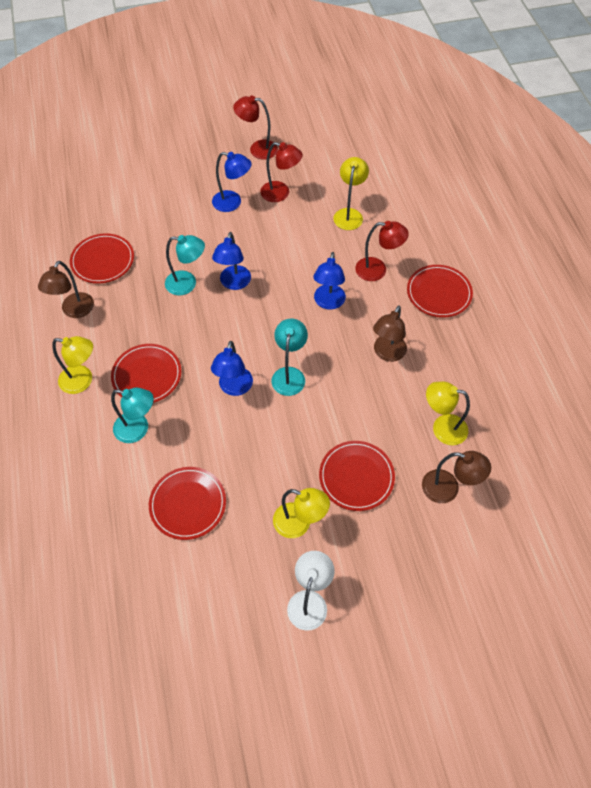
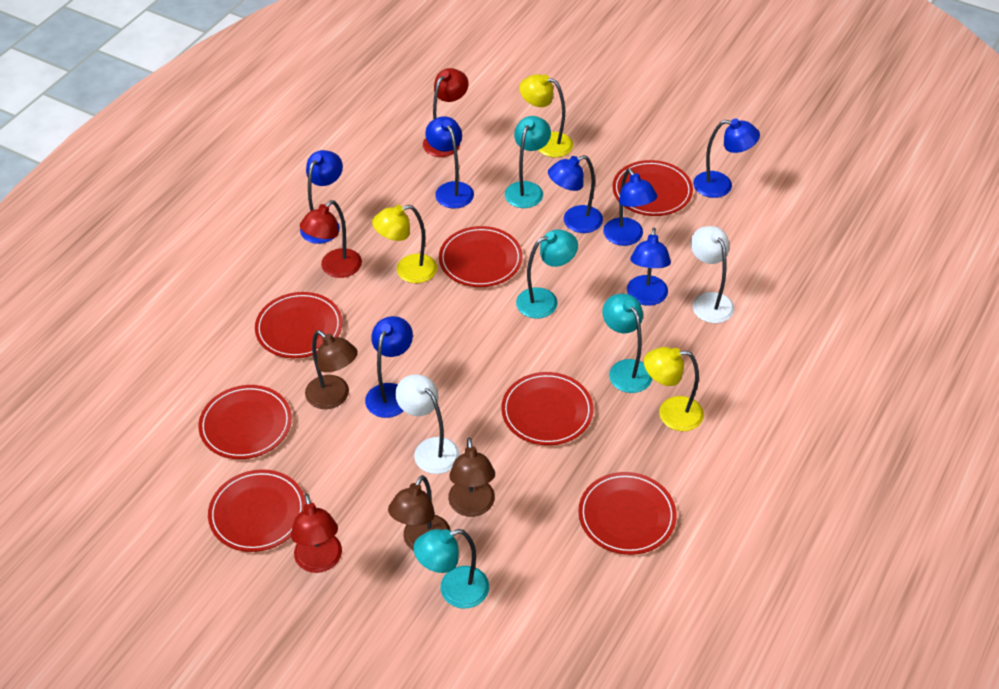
blue lamp: [211,341,253,396] [212,152,252,212] [212,232,251,290] [313,252,346,310] = 4 -> [300,150,343,244] [365,316,413,418] [425,116,474,208] [548,155,603,233] [603,169,657,246] [627,228,671,306] [693,119,760,198] = 7
red plate: [70,233,134,284] [111,344,181,403] [149,467,226,540] [319,441,395,511] [407,265,473,318] = 5 -> [198,385,292,459] [208,469,306,552] [255,292,343,358] [439,226,523,287] [501,372,593,446] [578,472,677,555] [612,160,693,216] = 7
turquoise lamp: [111,388,154,443] [165,235,205,295] [271,319,308,396] = 3 -> [413,529,489,609] [505,116,551,208] [516,229,578,319] [602,294,652,393] = 4
white lamp: [287,551,335,631] = 1 -> [395,374,460,474] [690,226,735,323] = 2
yellow lamp: [52,336,93,394] [273,488,330,538] [333,157,369,230] [426,382,470,445] = 4 -> [372,205,437,283] [519,74,573,157] [644,347,704,432] = 3

